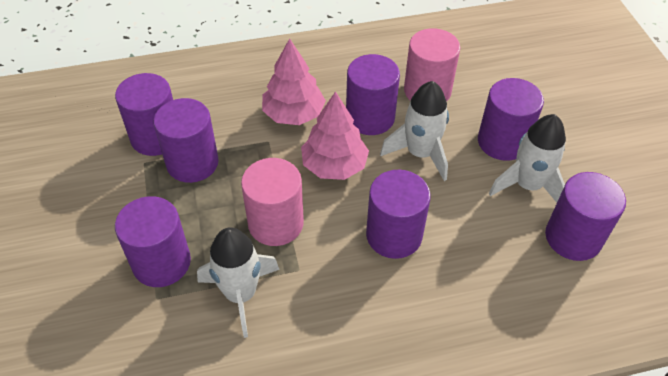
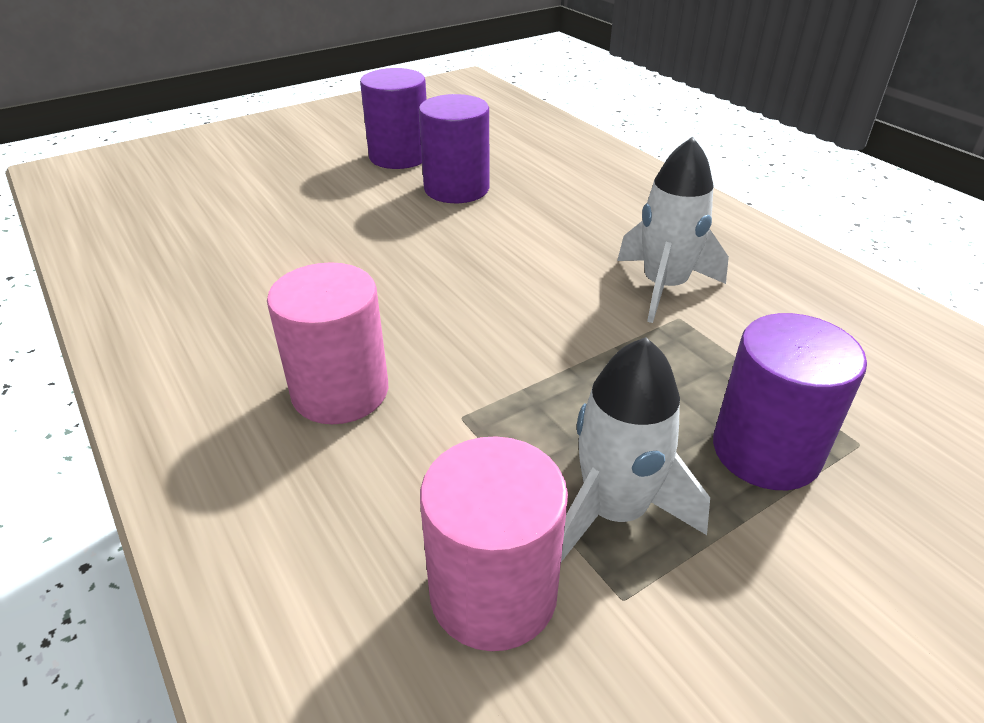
pink tree: [262,38,326,125] [301,91,369,180] = 2 -> none = 0
purple cylinder: [115,73,173,156] [115,196,191,287] [153,98,219,183] [346,54,400,135] [366,170,431,259] [478,78,544,161] [545,172,626,261] = 7 -> [360,68,427,169] [419,94,489,203] [713,313,867,490] = 3
white rocket: [197,227,280,338] [380,81,449,181] [489,114,566,203] = 3 -> [561,337,710,562] [617,136,729,323] = 2

